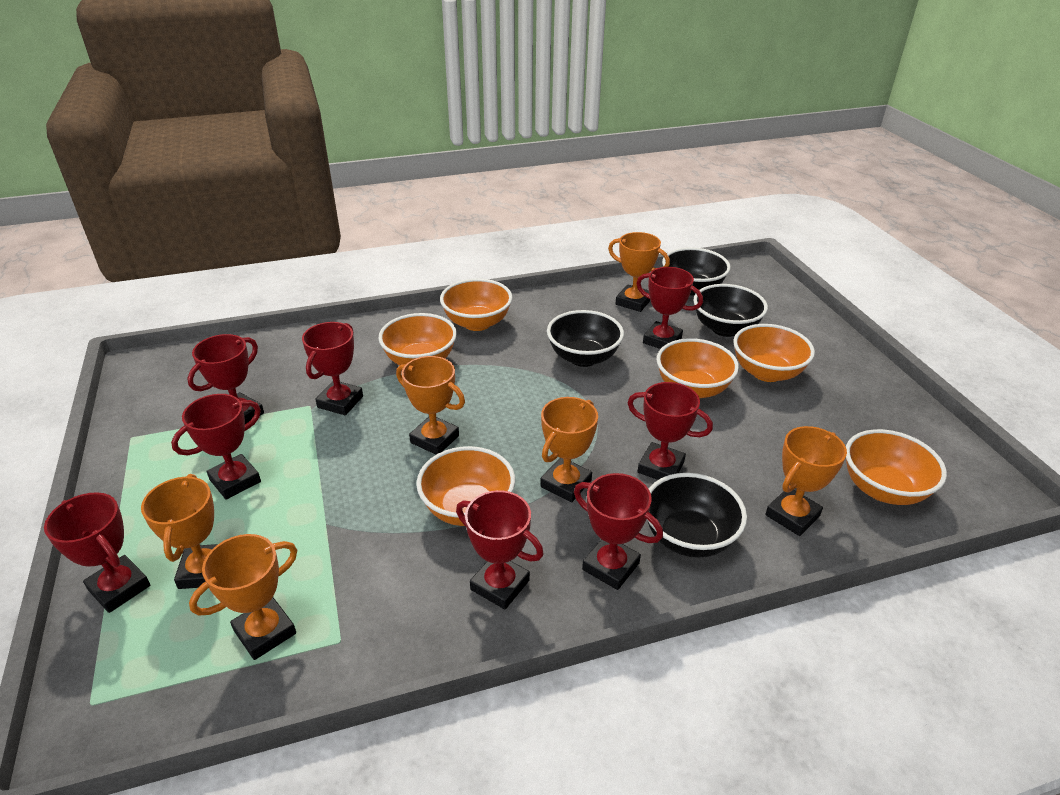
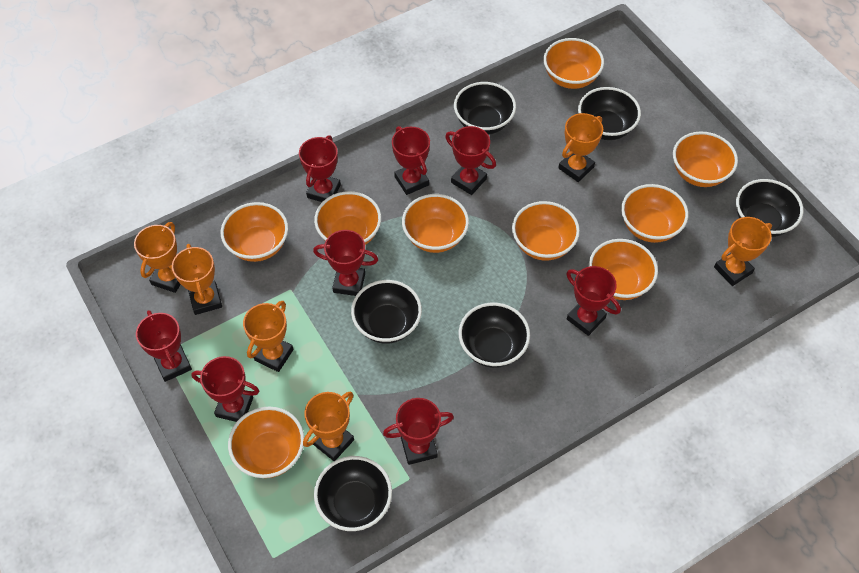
black bowl: [547,310,624,367] [647,473,747,558] [662,247,731,296] [693,284,768,337] = 4 -> [314,456,392,531] [351,280,422,344] [454,82,516,135] [458,303,530,368] [578,87,641,140] [736,179,803,237] = 6
orange bowl: [378,313,457,365] [416,446,515,526] [440,279,512,331] [656,338,739,399] [733,324,815,382] [846,429,947,505] = 6 -> [221,202,288,262] [228,406,304,478] [314,191,381,245] [402,194,469,253] [512,201,580,261] [544,38,604,89] [589,239,658,300] [621,184,688,243] [673,131,738,187] = 9

